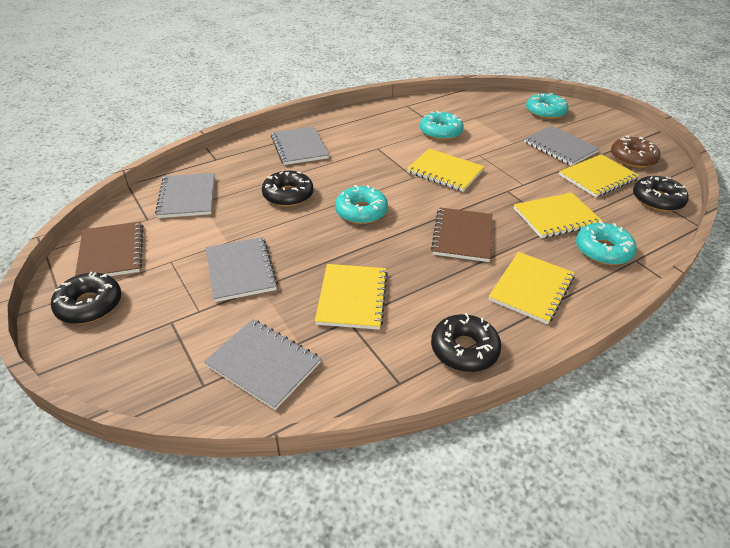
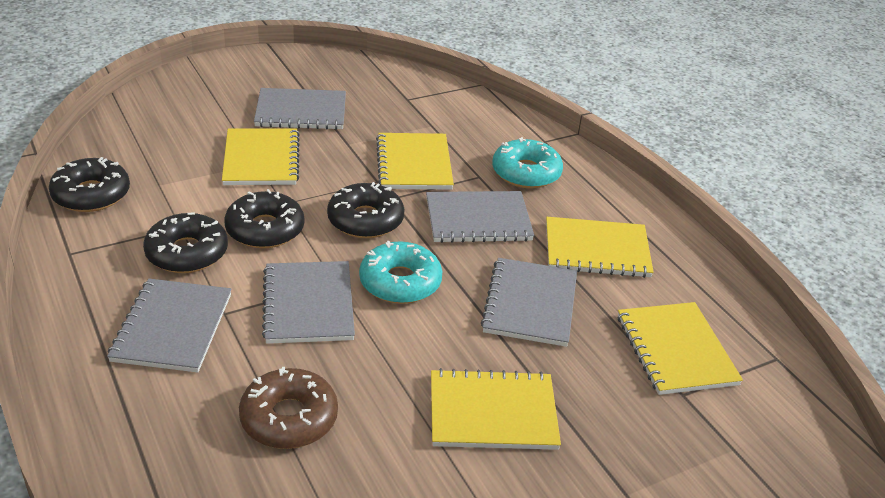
brown notebook: [75,221,143,276] [431,207,492,262] = 2 -> none = 0
turquoise donut: [335,185,388,224] [420,111,464,140] [526,93,568,119] [576,221,637,265] = 4 -> [359,241,442,304] [492,137,563,188] = 2

